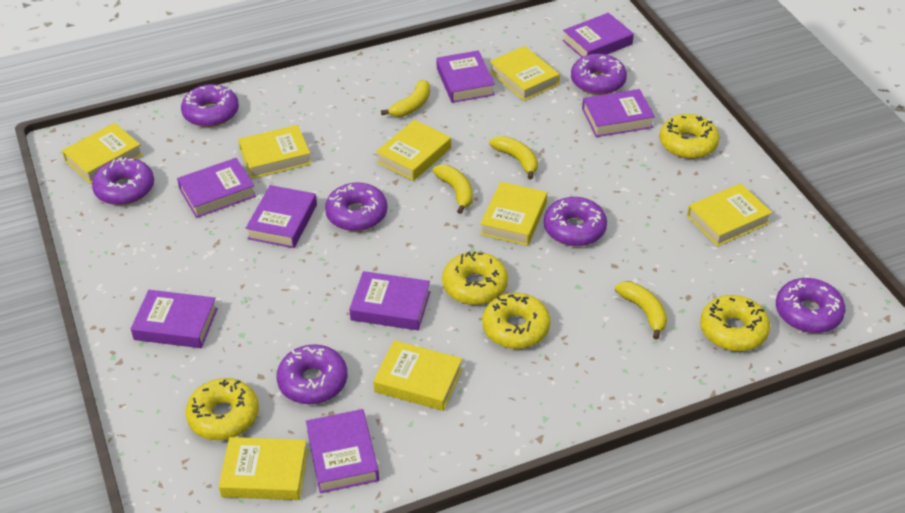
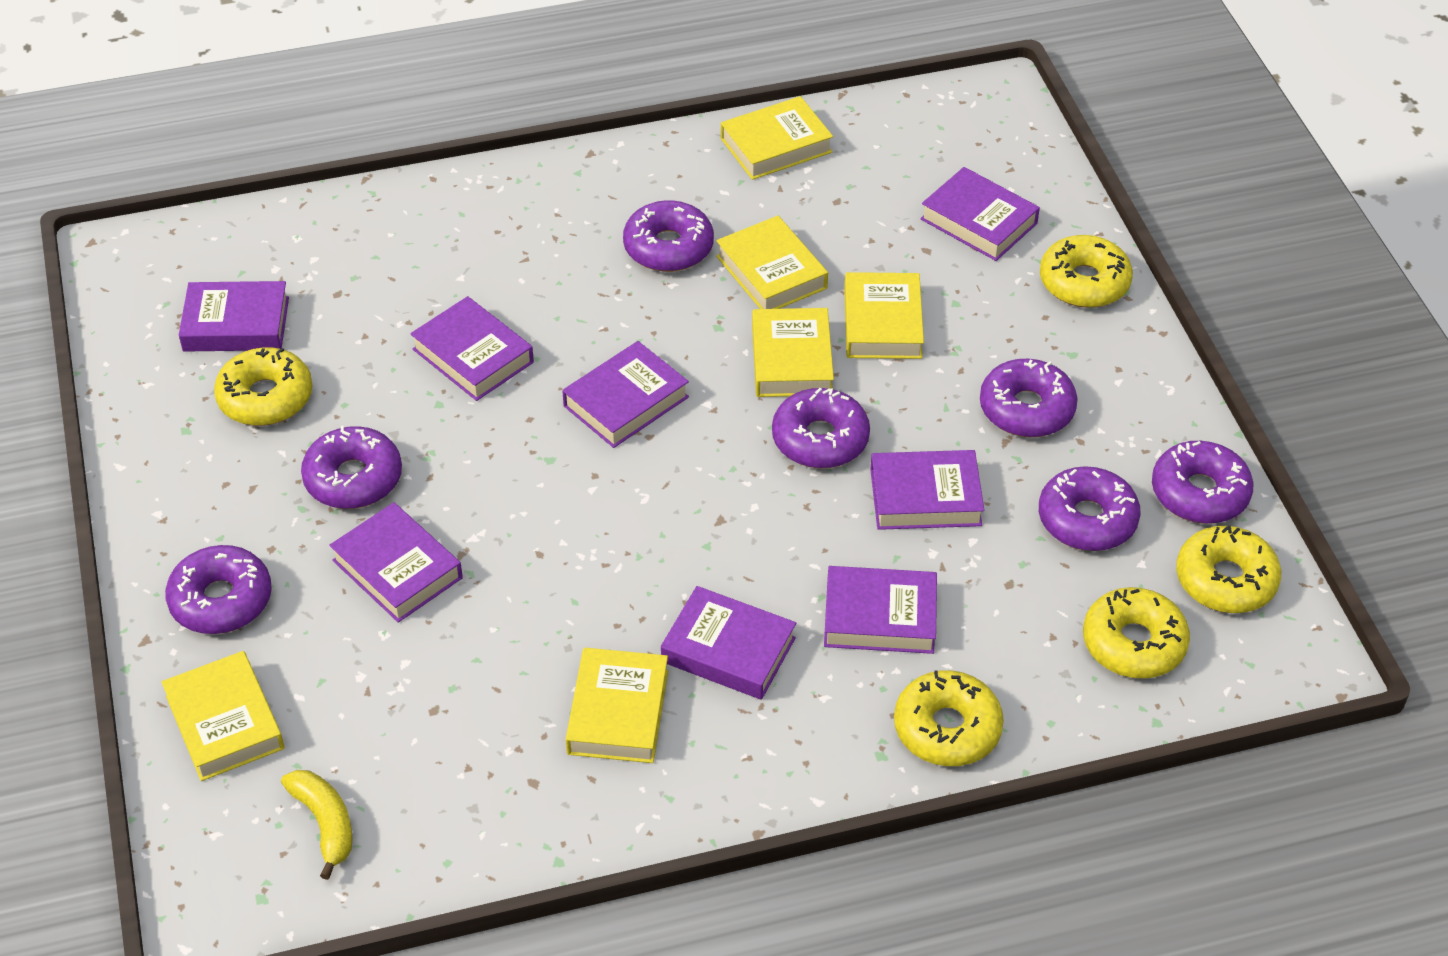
yellow banana: [381,80,430,117] [432,165,473,214] [489,136,538,179] [615,282,667,339] = 4 -> [281,770,353,880] = 1
yellow book: [62,123,143,184] [219,437,308,500] [238,125,312,179] [373,340,462,411] [376,120,451,181] [480,182,547,246] [490,46,560,101] [687,183,772,247] = 8 -> [162,651,284,781] [566,648,668,763] [716,216,828,309] [721,96,833,180] [752,308,834,397] [844,272,924,359] = 6

